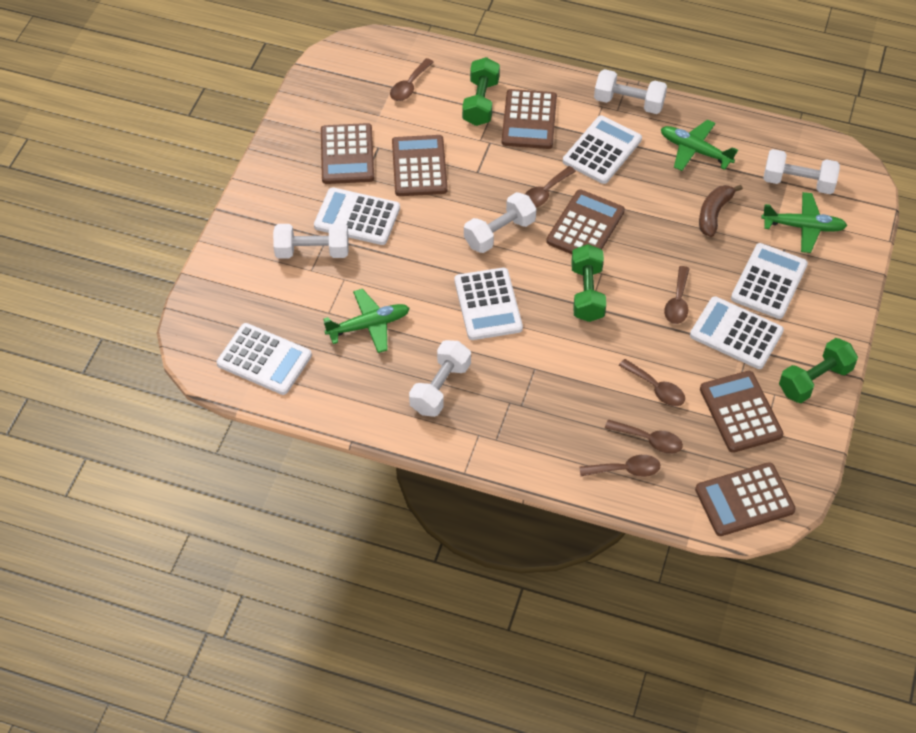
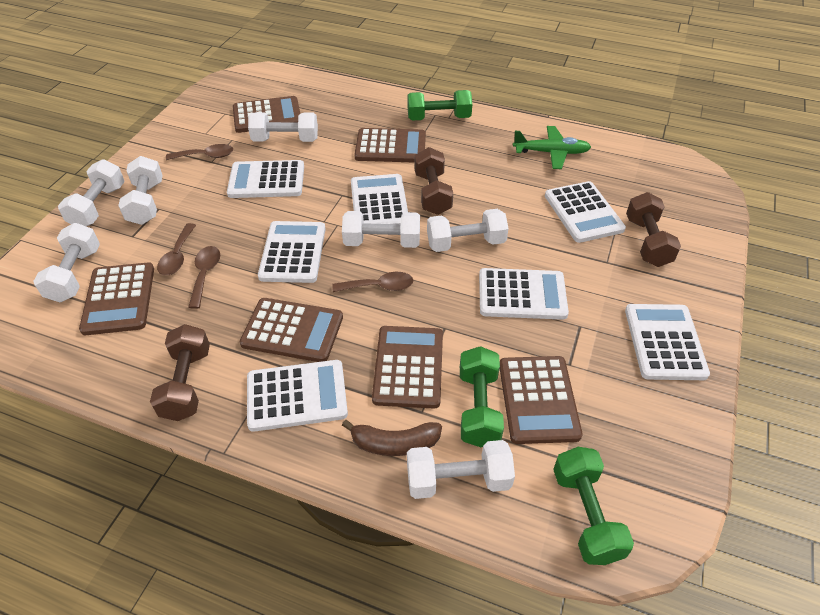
brown dumbbell: none = 0 -> [150,324,210,421] [415,147,453,215] [626,192,681,267] = 3
brown spoon: [390,58,434,101] [525,166,576,207] [579,455,660,477] [605,420,683,454] [619,359,685,406] [664,266,690,324] = 6 -> [157,223,196,275] [166,144,233,160] [188,246,220,309] [332,272,413,292] = 4
green plane: [323,289,410,353] [661,119,738,171] [761,192,847,253] = 3 -> [513,126,591,169] = 1
white calculator: [217,323,312,395] [314,187,400,245] [454,267,523,340] [563,116,642,184] [690,296,784,369] [731,243,808,319] = 6 -> [227,160,304,198] [247,360,348,432] [258,221,326,283] [351,174,408,224] [479,268,569,320] [545,181,626,243] [625,304,710,380] = 7
white dumbbell: [273,223,349,259] [409,340,471,417] [464,192,536,253] [594,69,667,114] [763,149,840,194] = 5 -> [33,223,100,302] [58,159,125,226] [118,156,163,225] [248,112,318,142] [342,211,420,248] [407,440,515,499] [427,209,509,252] = 7

